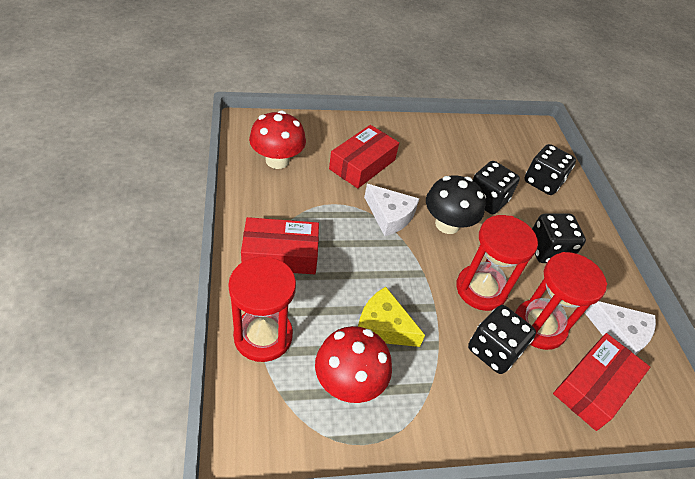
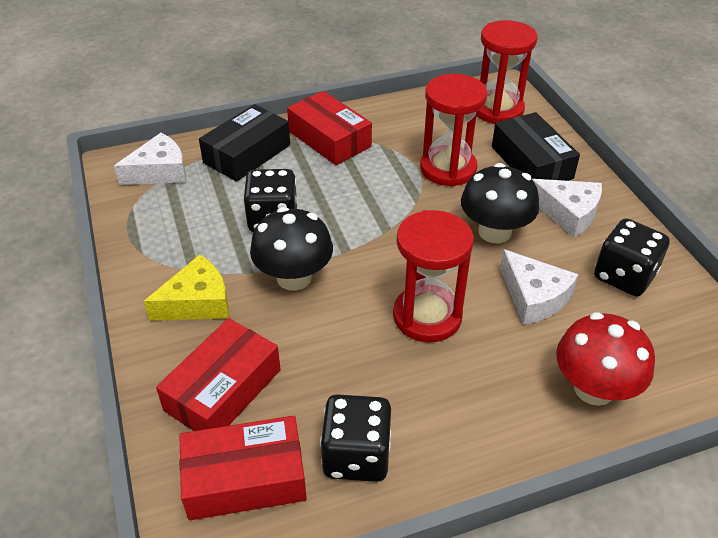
black box: none = 0 -> [199,104,290,182] [492,112,580,181] = 2
black dice: [468,305,536,374] [473,161,520,214] [524,144,576,195] [532,214,586,263] = 4 -> [243,169,297,232] [320,394,391,482] [594,218,670,296] = 3
black mushroom: [426,175,486,234] = 1 -> [250,207,333,291] [461,163,539,243] = 2
red mushroom: [249,111,306,169] [315,326,392,403] = 2 -> [556,312,655,406] = 1
white cheese: [364,184,419,236] [584,301,656,355] = 2 -> [114,133,186,185] [500,249,579,325] [532,179,602,238] = 3

